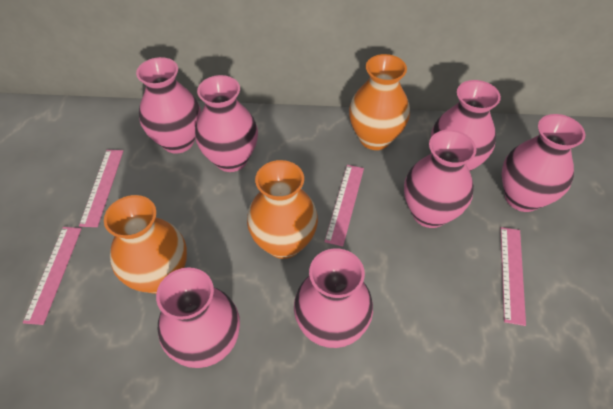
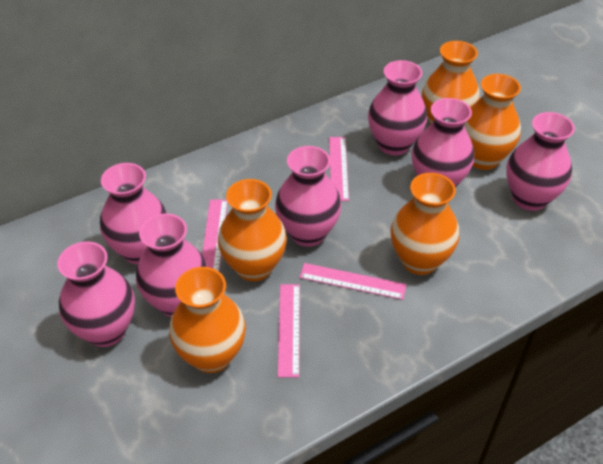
orange vase: [104,195,187,294] [247,160,318,259] [349,54,410,150] = 3 -> [169,267,246,373] [218,179,287,282] [390,173,459,275] [422,41,480,124] [464,74,521,170] = 5

